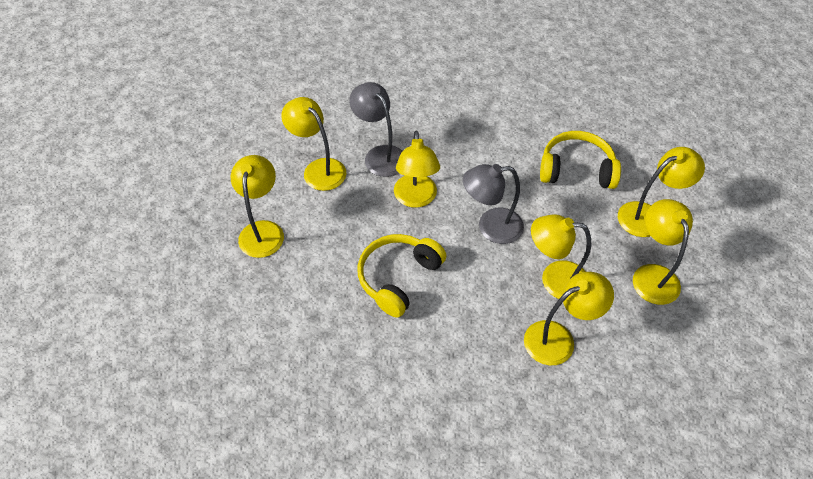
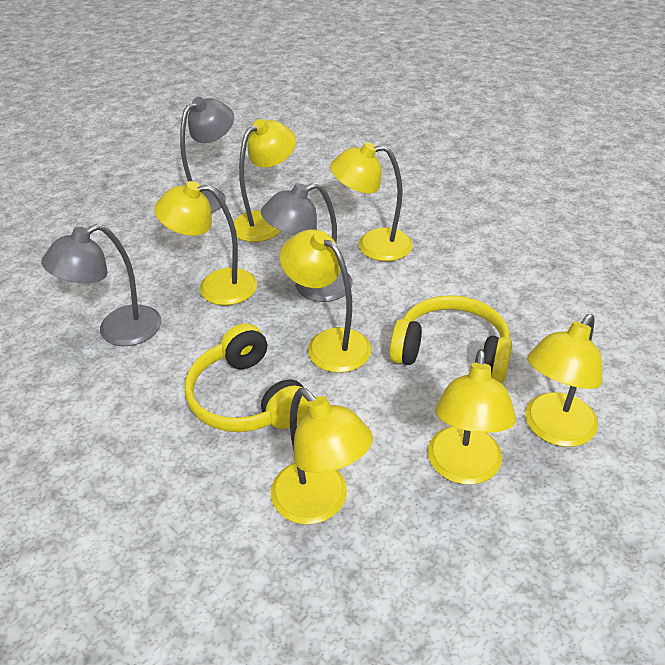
grey lamp: [349,82,402,177] [463,164,524,244] = 2 -> [41,224,161,346] [180,97,234,213] [261,182,353,302] = 3

